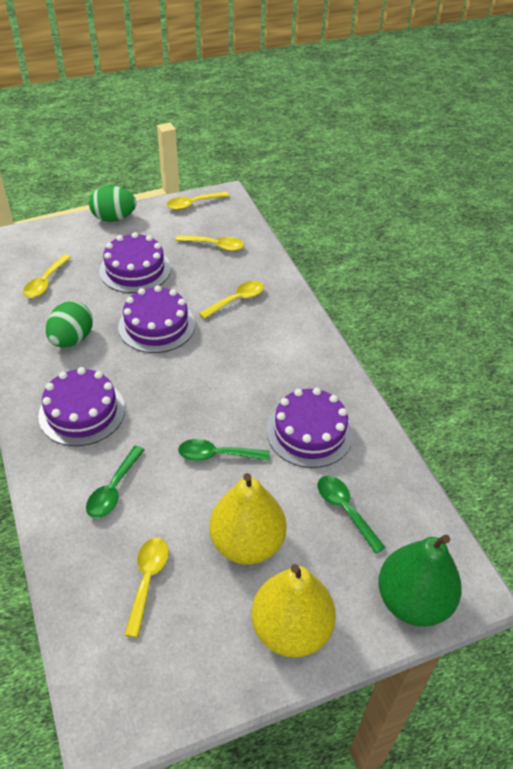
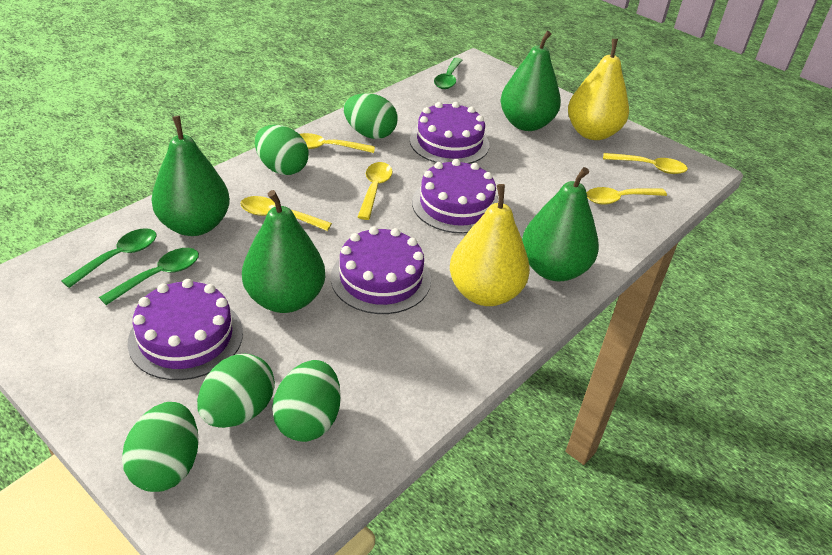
green egg: [46,301,93,348] [89,186,136,222] = 2 -> [122,402,199,492] [197,354,275,428] [255,125,309,175] [272,360,341,442] [344,93,397,139] = 5
green pear: [378,535,462,627] = 1 -> [151,116,230,236] [242,190,325,313] [500,31,561,131] [522,167,599,281] = 4

